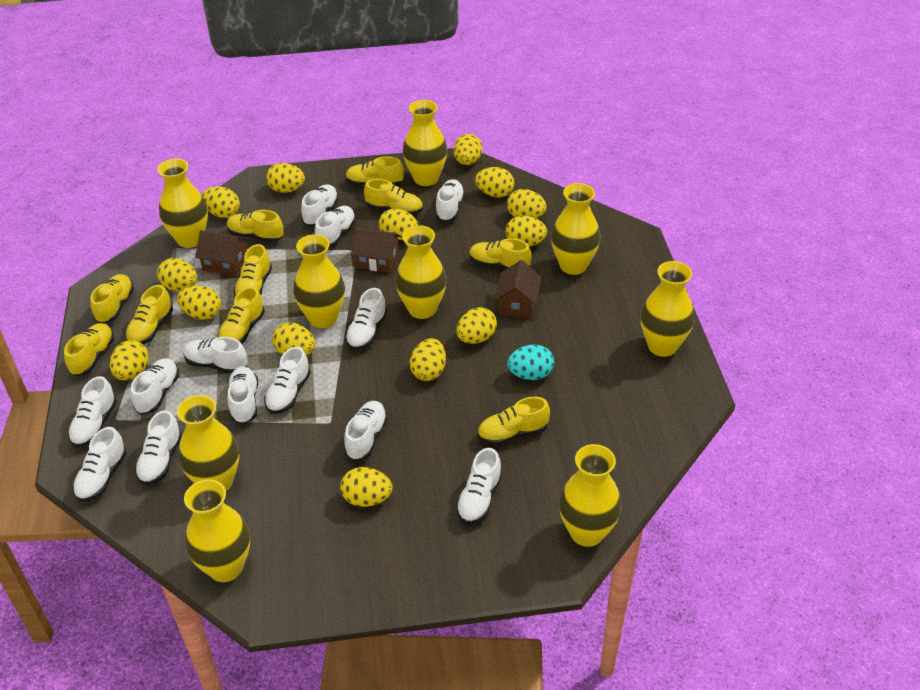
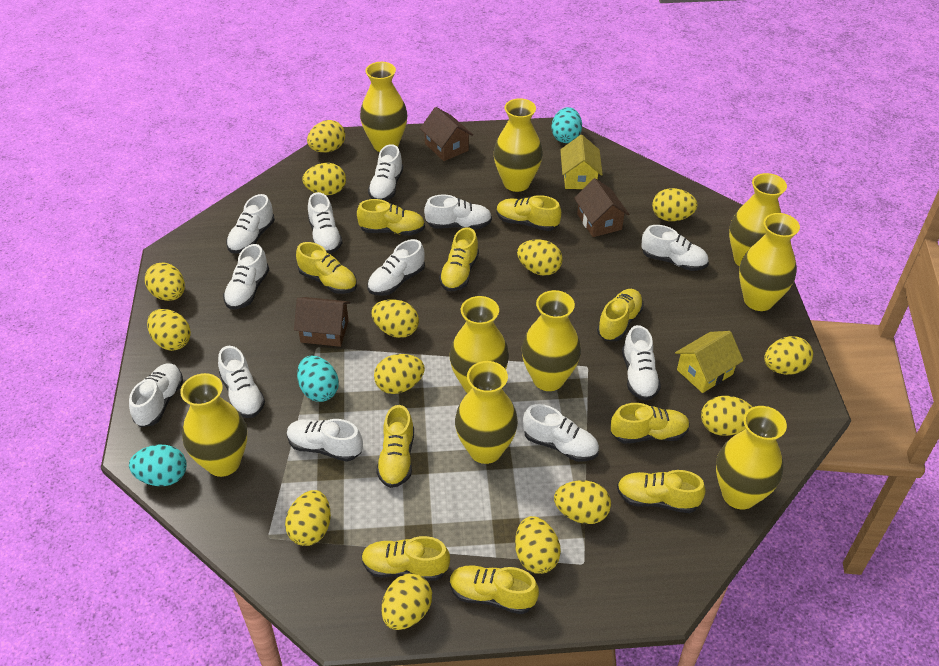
turquoise egg: [507,344,554,380] = 1 -> [129,445,187,486] [297,355,339,402] [551,107,582,143] = 3
white shoe: [68,376,117,447] [73,427,127,502] [130,358,179,415] [135,410,182,485] [183,337,248,374] [227,367,258,424] [264,347,311,414] [301,184,339,226] [315,206,356,248] [344,401,388,461] [345,288,387,350] [435,179,465,222] [456,448,502,524] = 13 -> [129,364,183,427] [218,346,265,418] [223,244,269,310] [226,194,275,254] [287,419,363,462] [308,192,342,254] [367,239,425,296] [368,144,403,201] [424,194,492,229] [523,404,599,462] [622,325,661,401] [641,225,709,271] = 12
yellow house: none = 0 -> [560,135,603,189] [675,331,743,393] = 2

